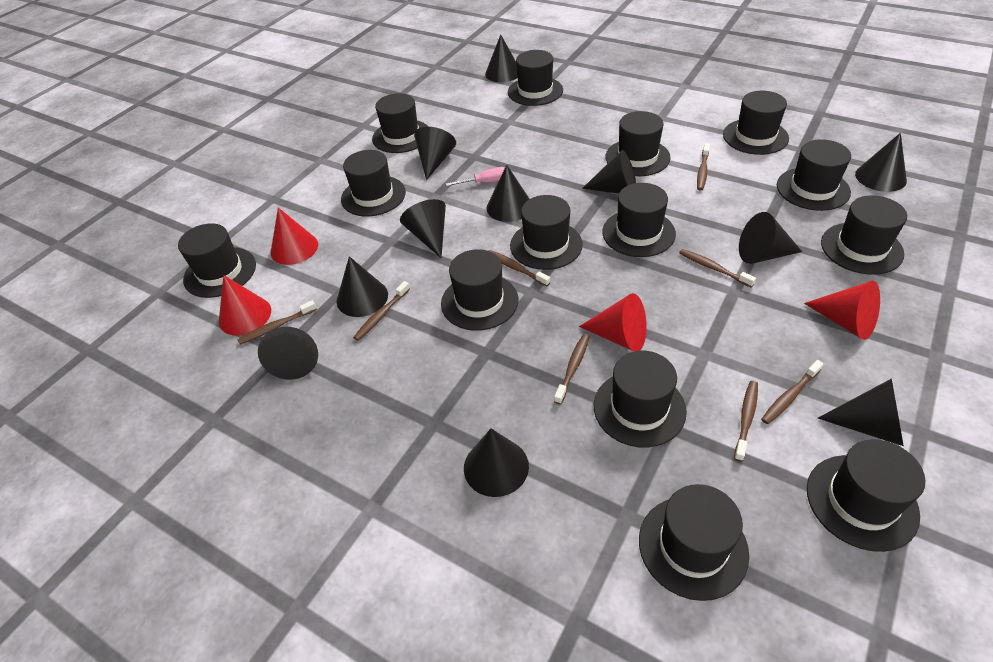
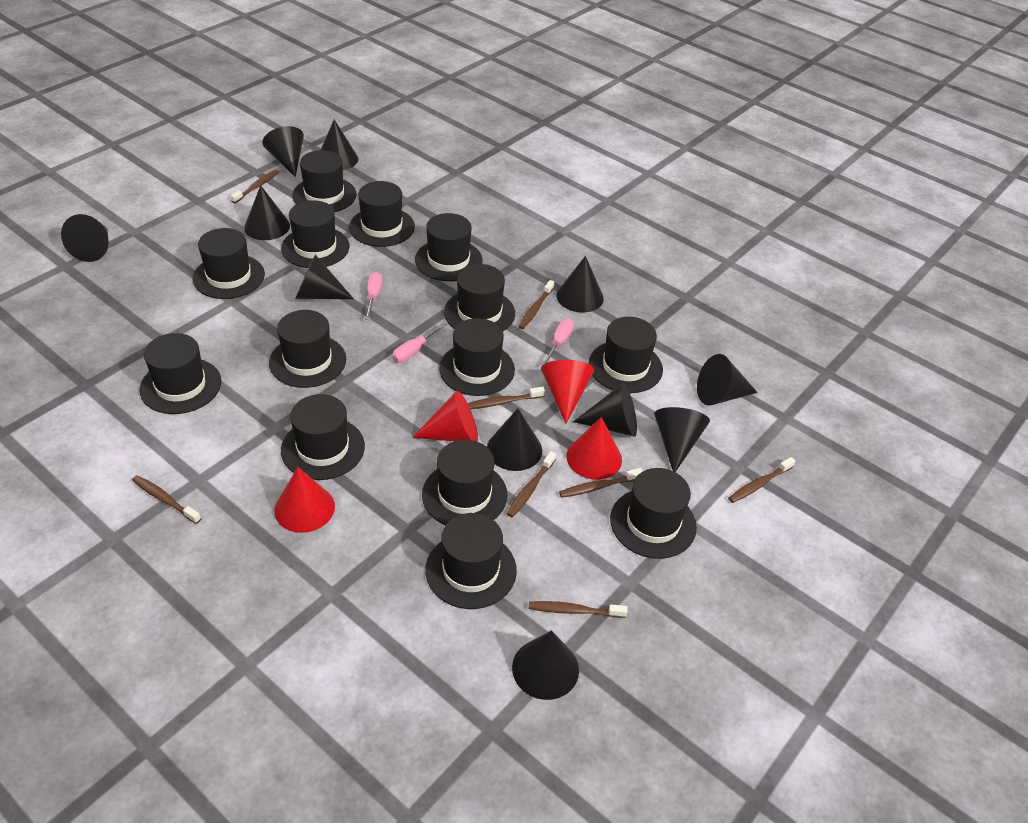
pink screwdriver: [446,167,505,186] = 1 -> [365,272,382,320] [392,322,447,363] [542,318,574,366] = 3

